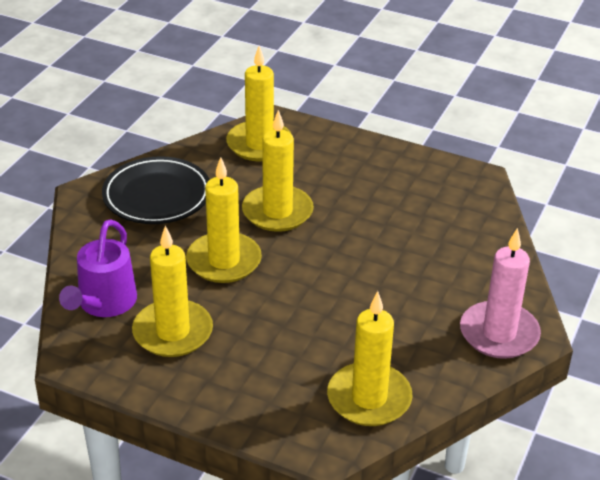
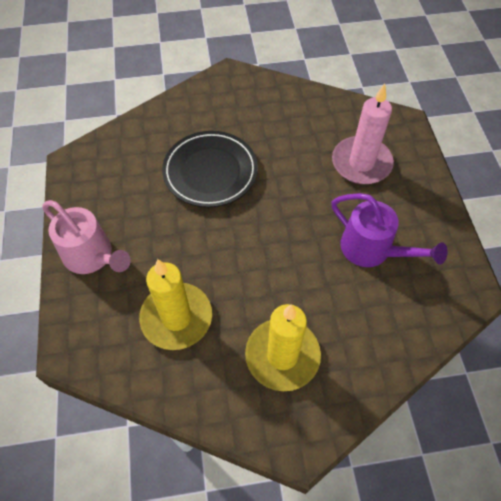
pink watering can: none = 0 -> [42,200,131,274] = 1
yellow candle: [132,226,213,357] [186,157,262,283] [226,46,291,161] [242,110,314,232] [327,291,413,426] = 5 -> [139,259,212,350] [245,304,321,391] = 2

